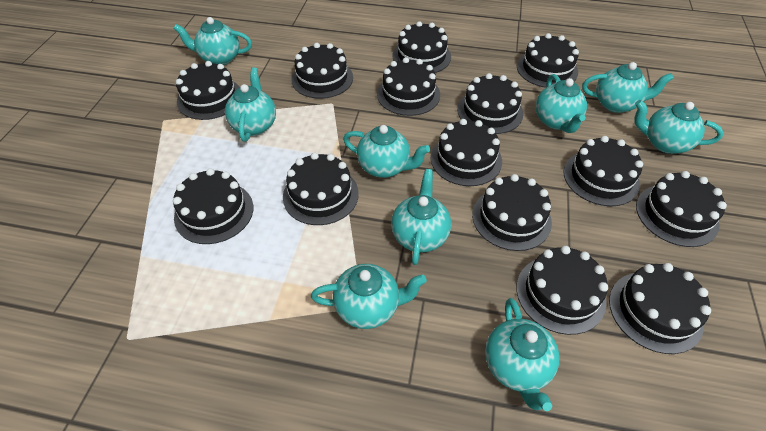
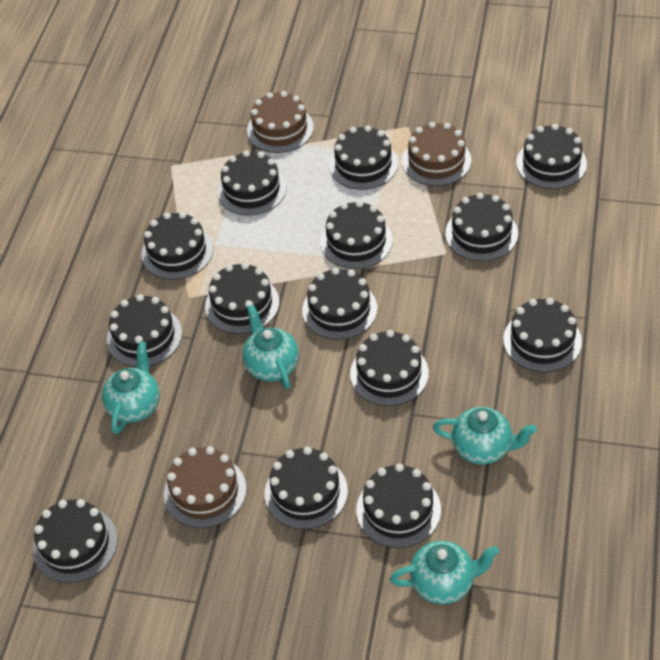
brown cake: none = 0 -> [164,446,247,528] [247,91,314,153] [402,122,471,186] = 3
turquoise teapot: [173,17,252,65] [225,68,276,142] [311,264,427,329] [343,125,430,178] [391,169,451,265] [485,298,559,411] [535,74,587,133] [582,62,674,113] [634,100,724,154] = 9 -> [102,342,160,434] [242,305,299,389] [390,541,499,604] [433,407,537,465] = 4

